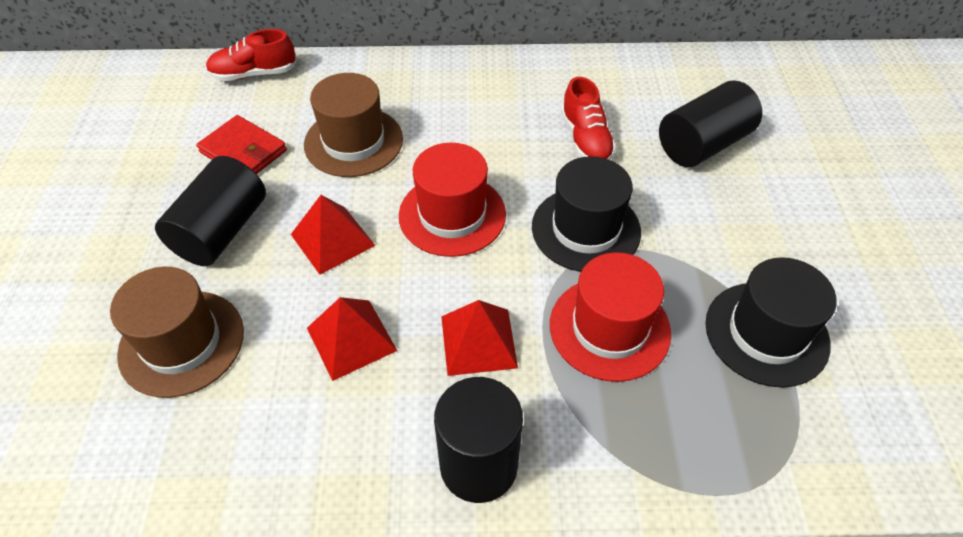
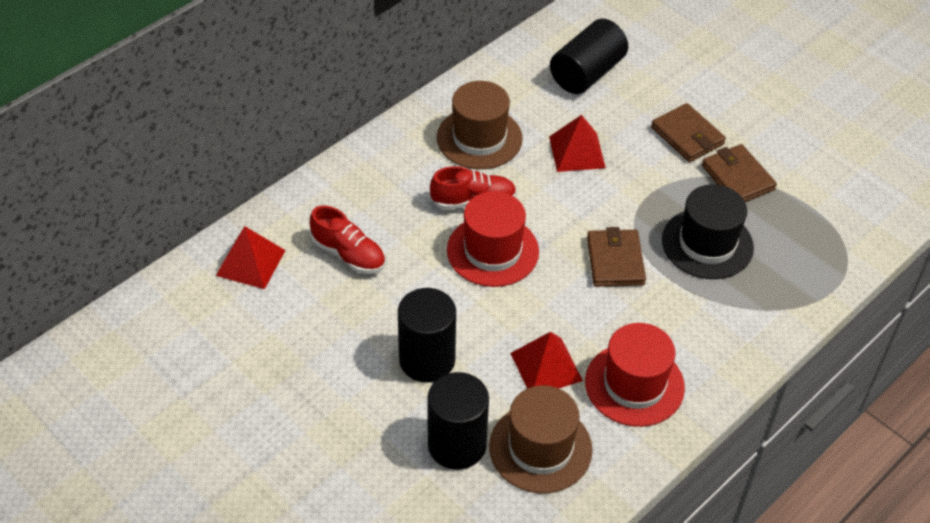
black hat: [532,156,641,272] [705,257,837,387] = 2 -> [662,184,754,279] = 1
brown wallet: none = 0 -> [587,227,646,287] [651,103,726,162] [702,144,777,202] = 3
red wallet: [196,115,287,174] = 1 -> none = 0

